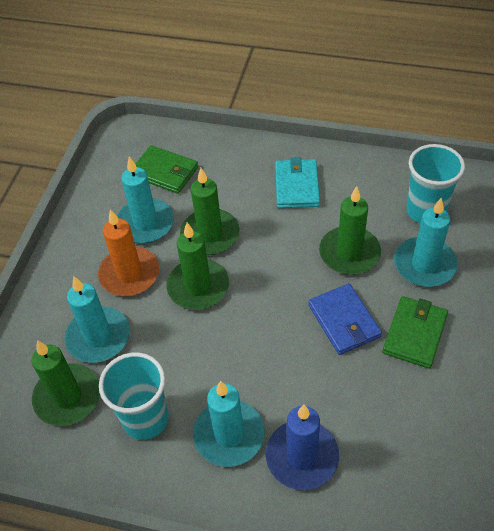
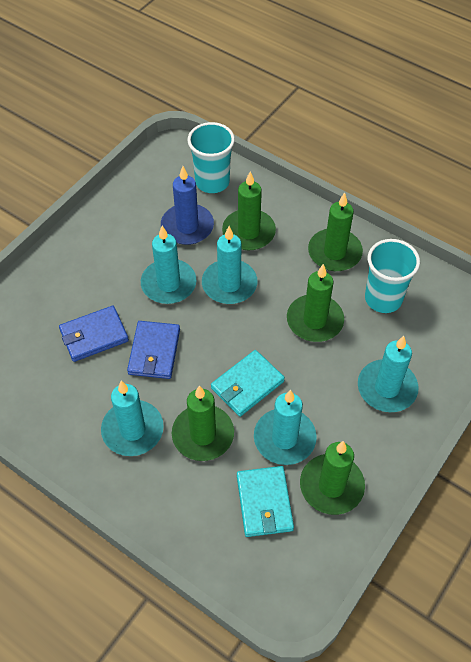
blue wallet: [308,283,382,355] = 1 -> [59,306,129,362] [127,321,180,379] = 2
green candle: [31,340,100,426] [167,223,229,310] [180,168,239,255] [319,186,381,275] = 4 -> [172,385,234,461] [222,171,276,250] [287,264,344,342] [300,441,365,515] [308,193,363,271] = 5
green wallet: [135,145,198,194] [382,296,448,369] = 2 -> none = 0
orange candle: [98,209,159,296] = 1 -> none = 0
turquoise candle: [65,276,130,363] [117,157,174,243] [193,381,265,467] [394,198,458,287] = 4 -> [101,381,164,456] [141,226,196,304] [202,226,257,304] [254,390,317,465] [358,336,418,412] = 5
turquoise wallet: [275,157,320,208] = 1 -> [211,350,285,417] [237,466,294,537] = 2

